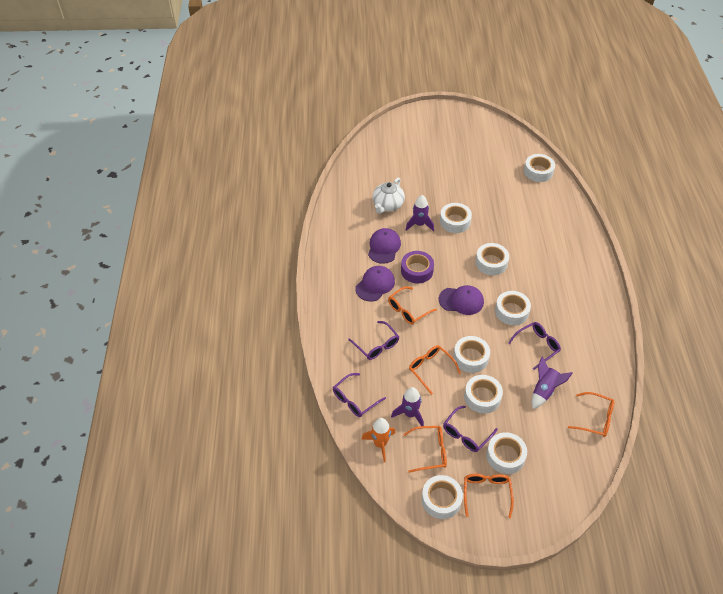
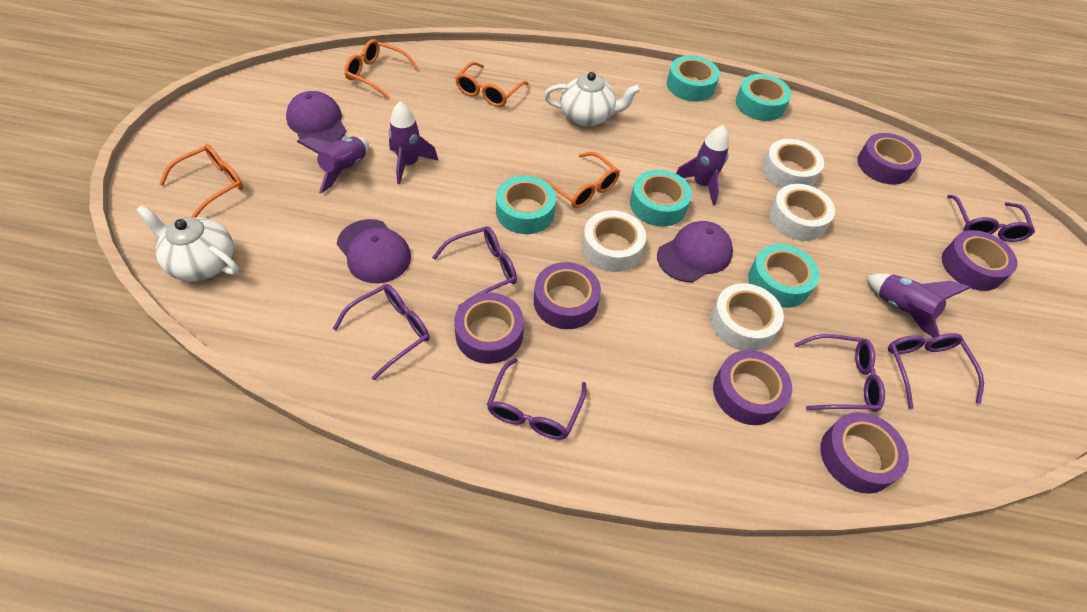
orange glasses: [388,286,437,324] [403,426,447,473] [409,345,461,395] [464,474,514,518] [568,392,615,437] = 5 -> [159,144,243,217] [344,39,419,99] [455,62,529,107] [542,152,620,209] = 4
orange rocket: [362,418,396,462] = 1 -> none = 0
purple glasses: [333,373,386,417] [348,321,399,360] [443,406,498,452] [508,322,561,370] = 4 -> [333,284,430,380] [432,226,517,308] [487,358,586,440] [794,334,885,412] [888,333,984,409] [947,195,1035,242] = 6
purple rocket: [391,387,424,426] [406,195,434,231] [532,356,573,409] = 3 -> [297,137,369,194] [389,101,439,184] [676,125,729,206] [867,273,971,338] = 4
purple tape: [401,251,434,283] = 1 -> [454,293,524,364] [534,262,601,329] [713,350,792,425] [820,412,909,494] [857,133,922,185] [942,230,1018,291] = 6
turquoise tape: none = 0 -> [496,176,556,234] [630,170,692,227] [667,56,720,101] [736,74,792,121] [748,244,819,308] = 5
white tape: [421,475,463,519] [440,203,472,233] [453,336,490,373] [464,375,503,414] [475,243,509,275] [486,432,527,474] [495,291,531,325] [524,154,555,182] = 8 -> [582,210,646,272] [711,283,784,351] [762,139,824,189] [769,184,835,241] = 4
white teapot: [372,178,405,214] = 1 -> [136,205,239,281] [544,72,640,126] = 2

